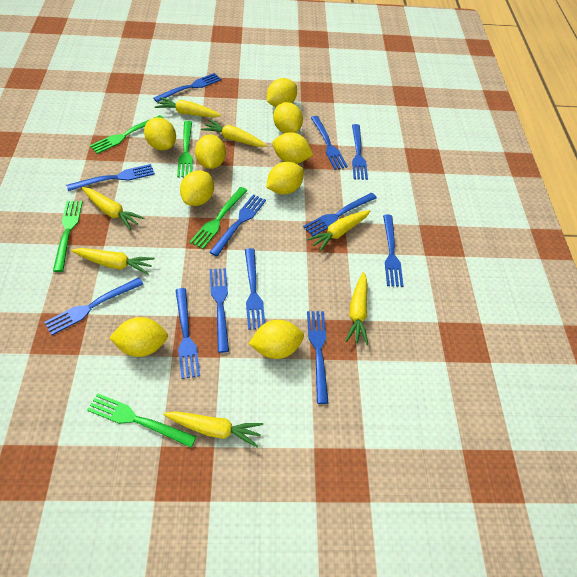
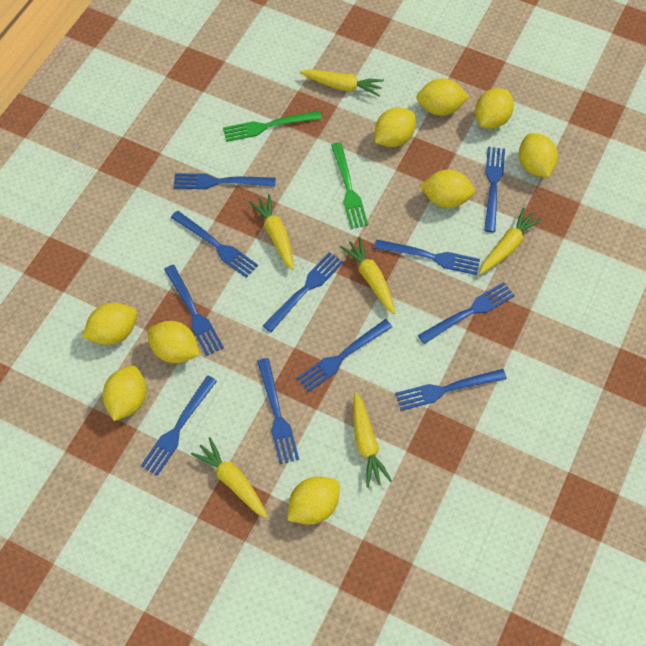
blue fork: [44,277,143,335] [66,164,155,191] [153,73,221,102] [176,288,200,379] [209,194,266,256] [210,268,229,353] [245,248,265,330] [303,193,377,237] [307,311,328,404] [311,116,348,170] [352,124,368,180] [383,214,403,287] = 12 -> [141,376,217,476] [164,265,224,356] [171,211,258,278] [174,173,276,189] [257,358,299,464] [263,252,343,332] [297,319,392,392] [374,240,480,275] [395,369,507,411] [418,282,515,344] [484,147,505,233] = 11
green fork: [53,201,83,272] [87,393,196,448] [90,115,164,154] [177,121,193,177] [190,187,248,249] = 5 -> [223,111,322,142] [331,142,368,229] = 2
yellow carrot: [71,248,155,275] [82,187,144,230] [155,97,221,117] [164,411,263,448] [201,119,267,147] [307,210,370,252] [346,272,368,345] = 7 -> [191,437,268,518] [249,194,294,270] [300,70,384,96] [340,237,395,314] [353,392,392,487] [479,207,543,274] = 6

